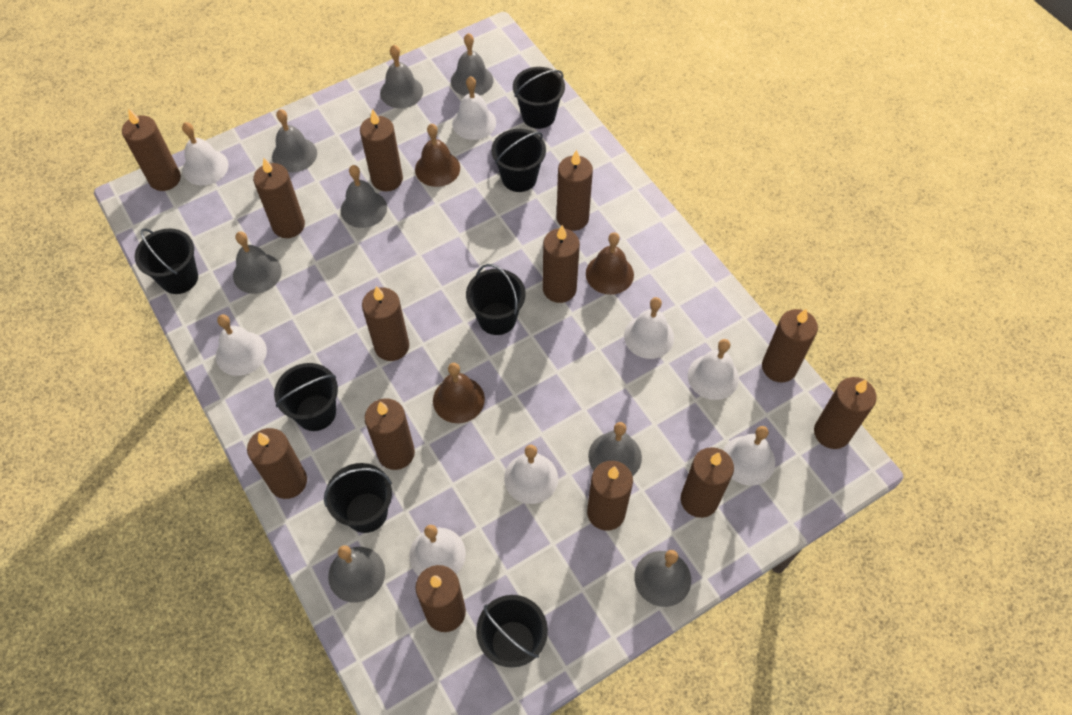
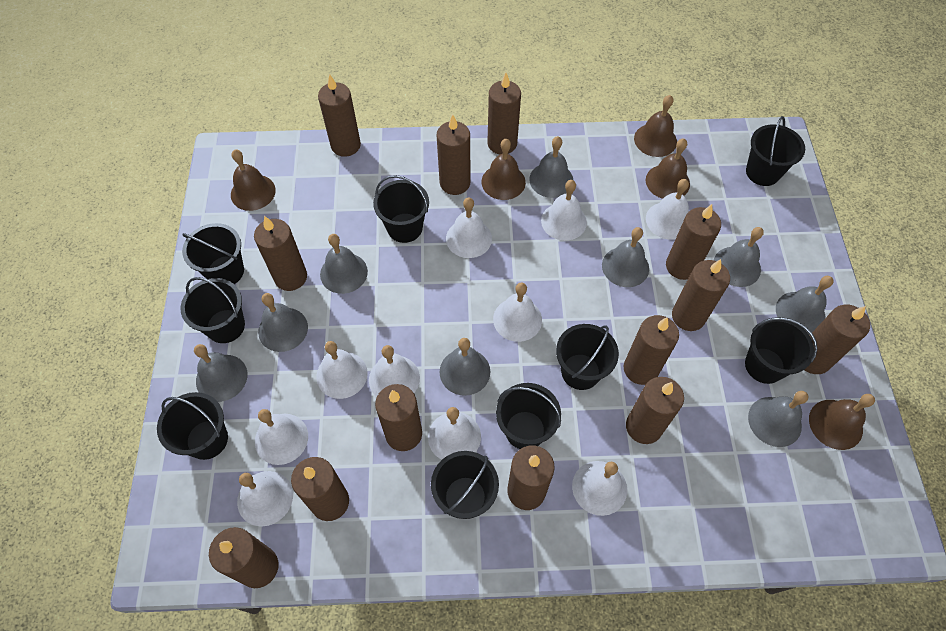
black bucket: [135,228,198,294] [274,363,338,431] [324,463,392,533] [466,264,525,335] [476,595,548,667] [491,129,546,192] [513,67,565,129] = 7 -> [157,392,228,460] [181,277,245,343] [182,223,244,284] [373,175,429,243] [431,451,499,519] [496,383,561,449] [556,324,619,390] [745,317,818,384] [746,116,805,186] = 9
brown bell: [415,124,460,187] [433,363,485,423] [586,232,634,295] = 3 -> [231,149,276,211] [481,139,526,200] [634,95,677,157] [646,139,690,199] [809,394,875,450] = 5
grey bell: [233,231,282,294] [272,109,317,172] [328,545,385,603] [341,165,387,228] [380,45,423,108] [451,33,493,96] [588,422,642,476] [634,550,691,607] = 8 -> [194,344,248,402] [258,293,308,352] [320,234,368,294] [440,338,490,396] [529,136,573,198] [602,227,649,287] [714,227,764,287] [748,391,808,447] [776,276,834,334] = 9
white bell: [182,122,228,185] [216,314,267,376] [409,525,466,576] [452,76,496,140] [504,445,558,504] [624,297,674,359] [688,339,739,400] [723,426,775,486] = 8 -> [237,471,293,527] [255,409,308,465] [316,341,368,399] [369,345,420,397] [428,407,481,460] [446,197,492,258] [493,283,542,342] [541,180,587,241] [572,461,627,516] [646,179,689,240] = 10

